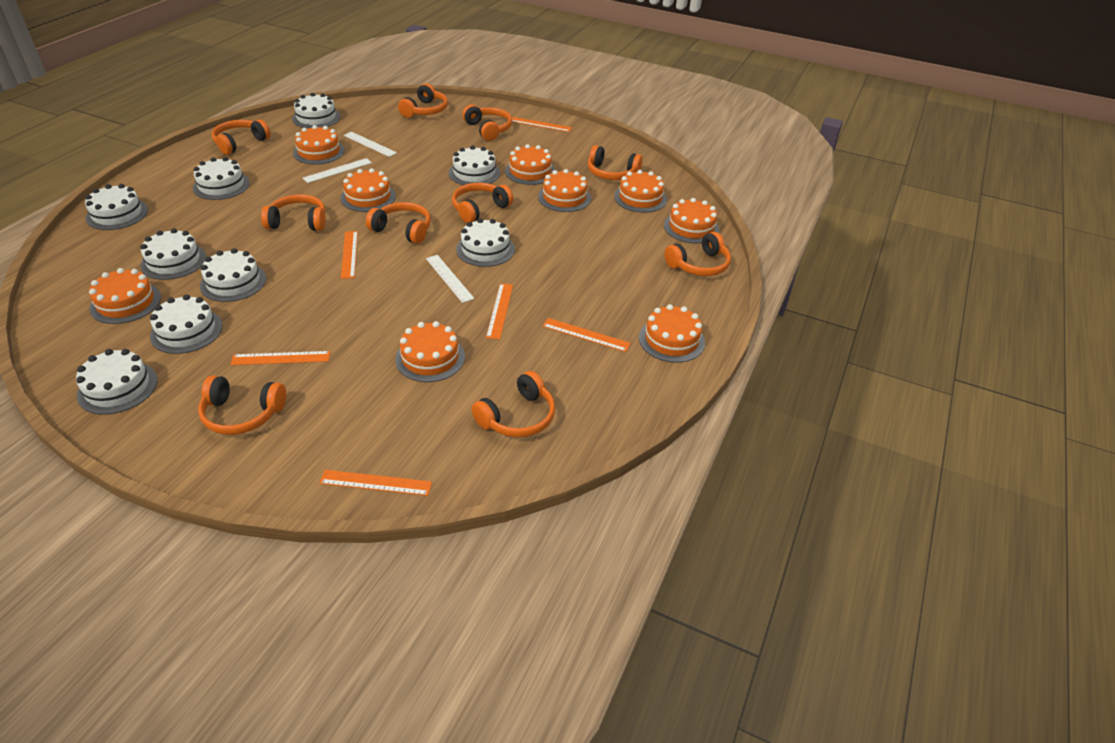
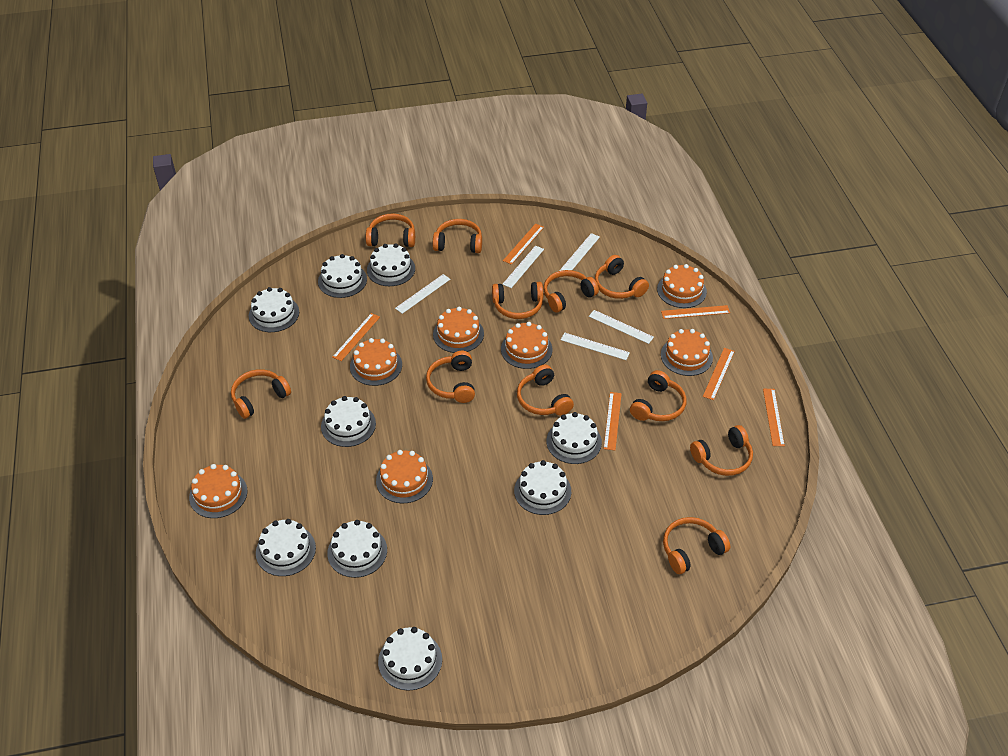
orange cake: [89,268,161,324] [293,125,345,164] [341,168,396,212] [395,321,465,382] [505,144,555,185] [538,169,591,212] [614,170,667,213] [639,304,705,363] [664,198,719,243] = 9 -> [189,464,248,518] [350,338,402,386] [376,450,433,504] [433,307,484,353] [501,322,552,369] [657,264,707,308] [661,329,713,376] = 7
orange headphones: [198,375,286,435] [212,119,270,155] [261,194,326,231] [366,202,431,244] [398,83,448,118] [452,183,513,223] [462,104,512,141] [471,371,555,437] [588,145,643,180] [664,232,731,276] = 10 -> [231,369,291,419] [366,213,415,247] [426,351,475,403] [433,219,482,253] [492,282,543,319] [517,364,574,415] [543,270,599,313] [595,255,649,299] [630,370,686,421] [663,517,730,574] [690,425,753,476] = 11
white ruler: [303,158,372,183] [344,132,397,157] [426,255,474,303] = 3 -> [395,274,450,314] [502,245,544,288] [559,233,600,271] [561,332,630,360] [589,310,654,344] = 5

